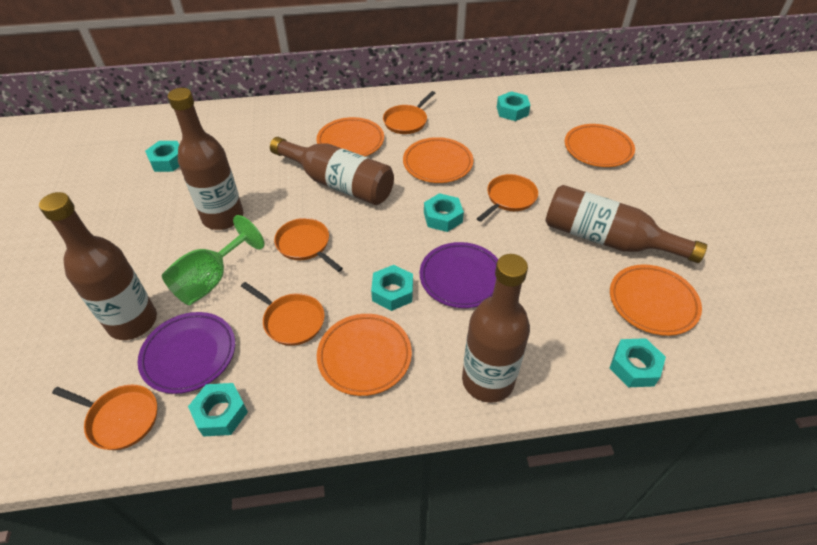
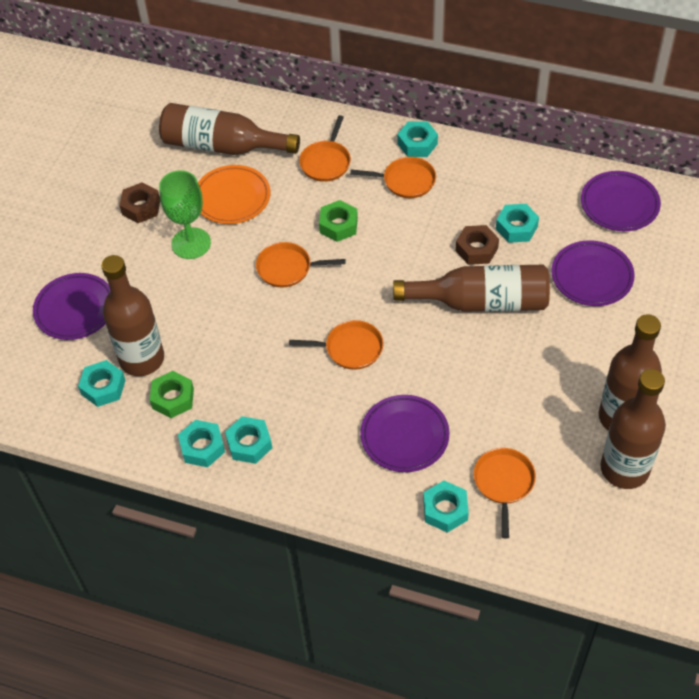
brown nut: none = 0 -> [119,183,160,223] [455,225,499,265] = 2
green nut: none = 0 -> [150,371,194,418] [319,200,358,242] = 2
orange plate: [317,117,384,157] [317,314,412,396] [403,137,473,183] [565,124,635,167] [610,264,702,336] = 5 -> [198,165,270,224] = 1
purple plate: [138,312,235,394] [420,242,498,308] = 2 -> [33,273,110,340] [360,395,450,472] [551,240,635,306] [581,171,661,231] = 4

